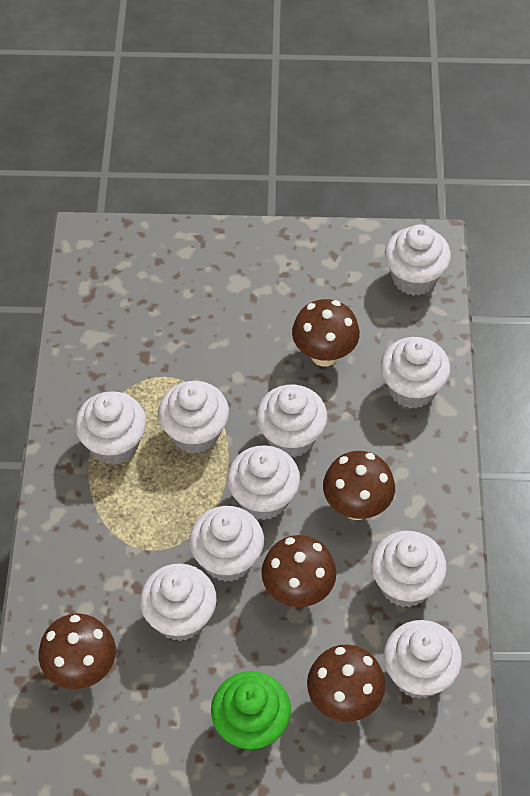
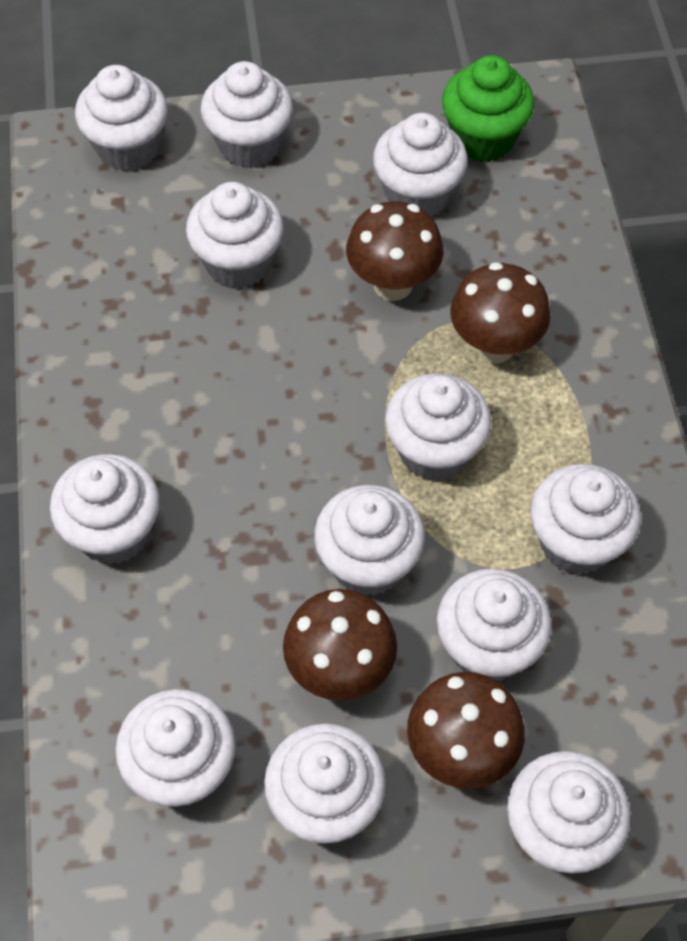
brown mushroom: [39,613,116,689] [261,535,336,607] [292,299,360,367] [307,644,385,722] [323,451,395,520] = 5 -> [283,589,397,701] [346,201,443,301] [407,672,525,789] [450,262,551,364] = 4
white cupcake: [75,391,146,465] [140,564,217,641] [158,381,229,454] [189,506,264,582] [227,445,300,520] [257,385,327,457] [371,531,447,607] [381,337,450,409] [383,620,462,699] [385,224,451,296] = 10 -> [50,454,160,565] [75,65,168,171] [115,689,236,807] [186,182,284,289] [200,61,293,168] [264,723,386,844] [314,485,425,596] [373,113,468,217] [385,373,491,481] [437,568,551,681] [507,751,630,873] [531,464,641,575] = 12

